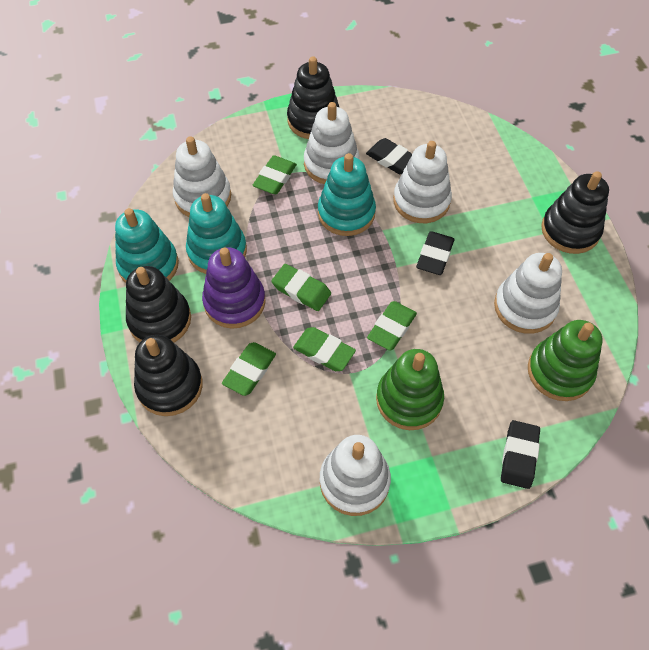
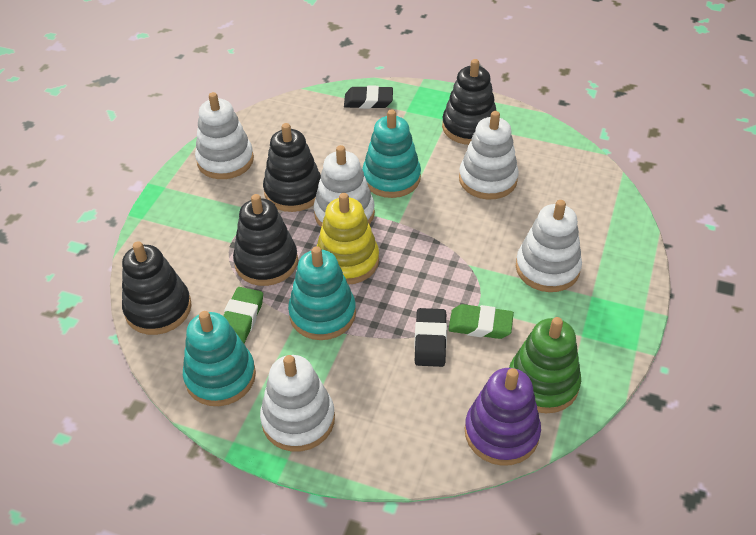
black eraser: [366,138,412,174] [416,231,454,275] [501,420,540,489] = 3 -> [344,86,393,109] [414,308,447,367] = 2
green eraser: [222,342,276,396] [253,155,297,194] [271,264,331,311] [293,327,356,371] [367,301,417,351] = 5 -> [223,287,263,343] [448,304,514,339] = 2
green stacking toy: [376,349,444,430] [528,320,603,401] = 2 -> [509,317,581,413] = 1
yellow stacking toy: none = 0 -> [317,193,379,285] = 1

